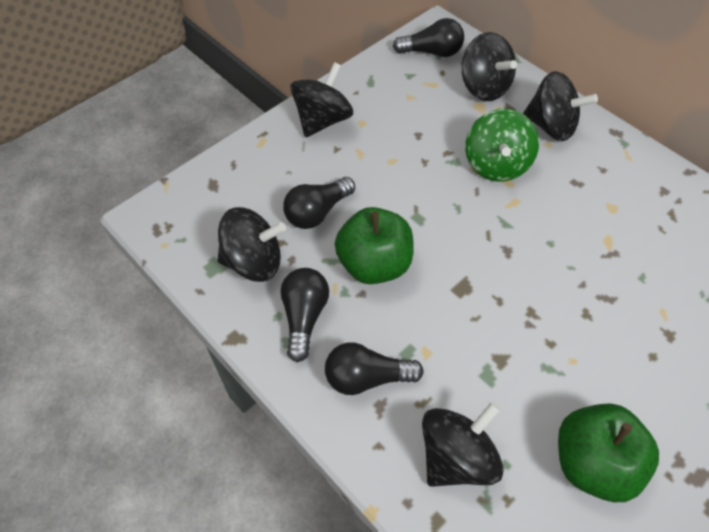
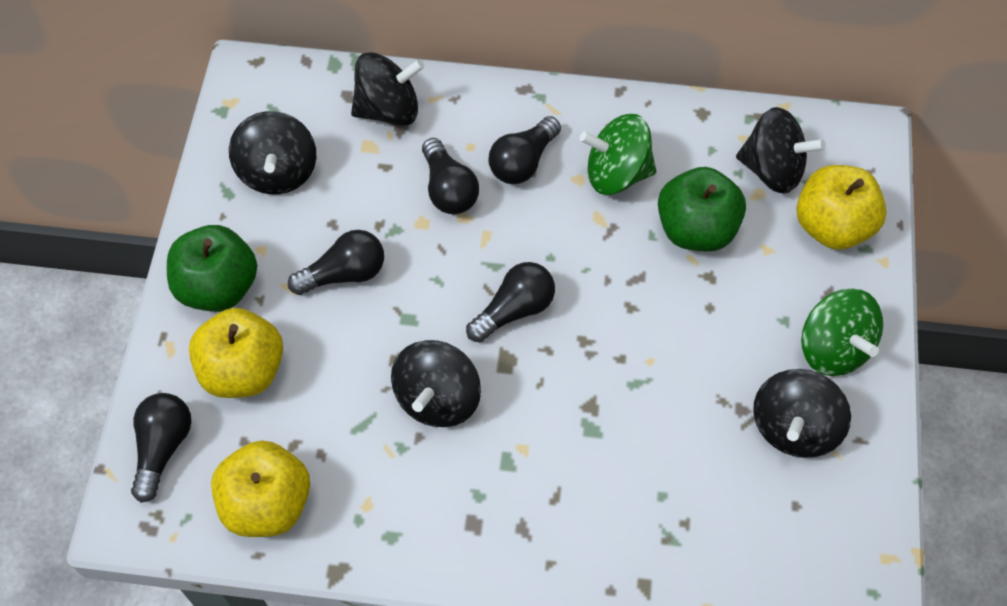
black light bulb: [281,268,329,362] [283,177,355,229] [325,342,424,395] [393,18,464,57] = 4 -> [131,393,191,503] [288,230,384,295] [422,138,479,214] [466,262,555,342] [489,116,561,184] = 5
green spinning top: [465,109,539,181] = 1 -> [580,114,656,195] [801,289,883,376] = 2
yellow apple: none = 0 -> [189,308,283,398] [211,440,310,537] [796,165,887,250] = 3

